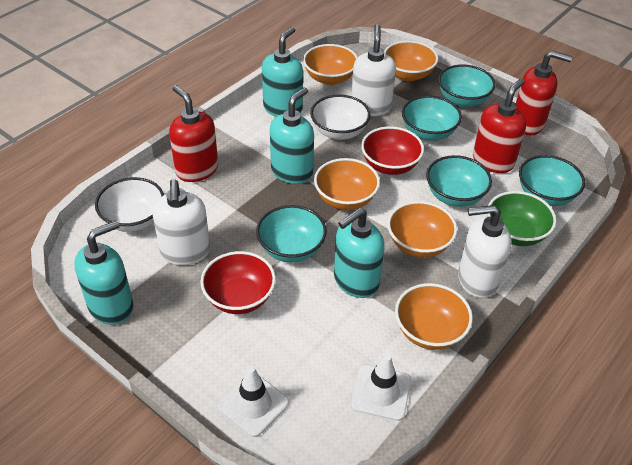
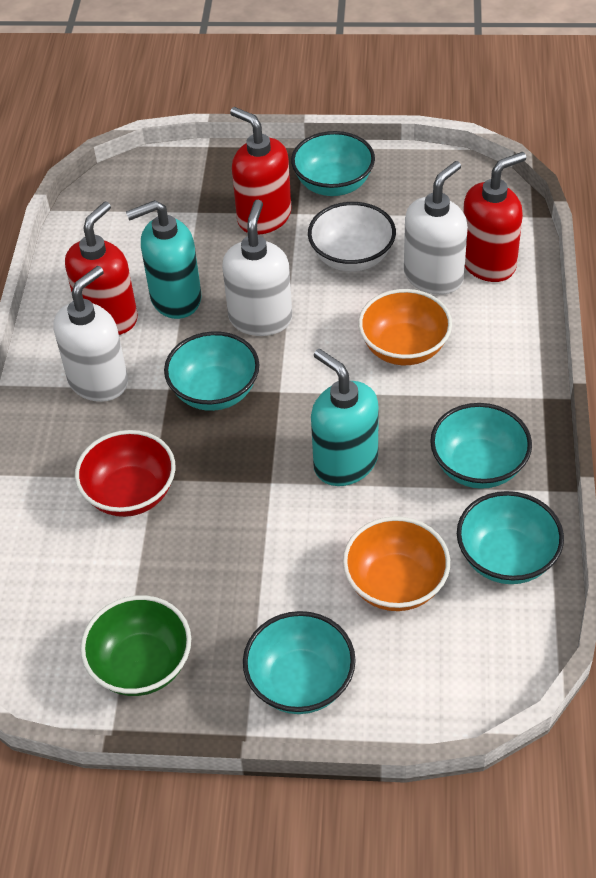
orange bowl: [303,44,358,85] [314,158,380,210] [384,41,438,81] [387,201,457,258] [395,283,473,350] = 5 -> [343,516,450,611] [358,289,452,365] = 2
red bowl: [200,251,276,314] [361,126,424,175] = 2 -> [75,430,176,517] = 1
turquoise soap dispenser: [74,220,134,325] [262,27,303,117] [270,87,314,184] [334,208,385,298] = 4 -> [126,200,201,319] [311,349,379,486] = 2
white bowl: [95,177,164,232] [310,95,371,140] = 2 -> [308,202,396,272] = 1
white traffic cone: [218,366,289,437] [351,354,411,421] = 2 -> none = 0

